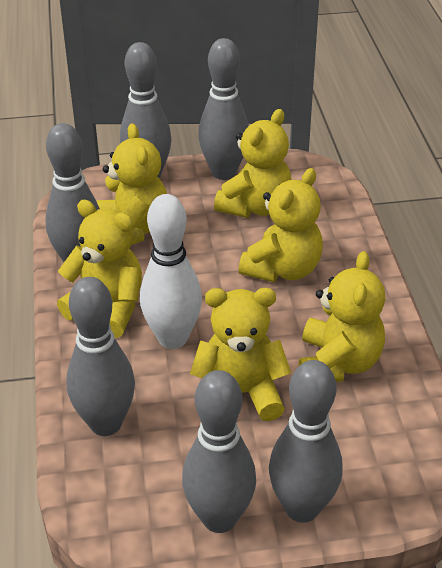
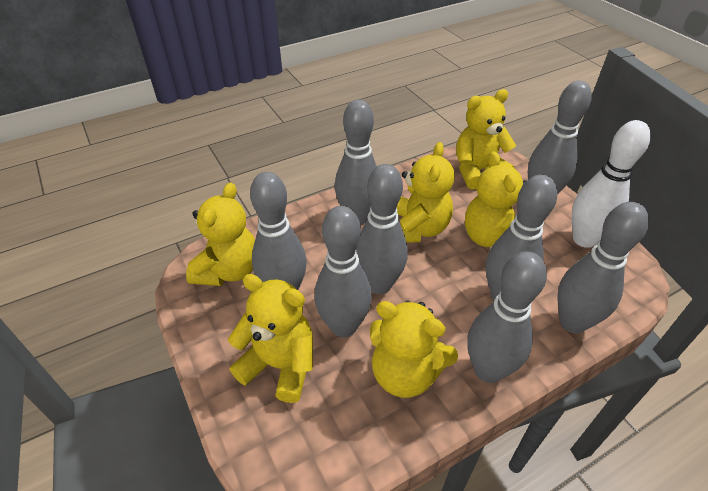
grey bowling pin: [45,123,100,262] [66,277,135,436] [120,42,172,179] [182,370,256,533] [198,38,249,180] [269,360,343,523] = 6 -> [250,172,307,290] [314,206,372,337] [335,100,377,225] [356,164,408,294] [468,251,547,383] [486,175,557,300] [528,81,592,194] [557,202,649,333] = 8

